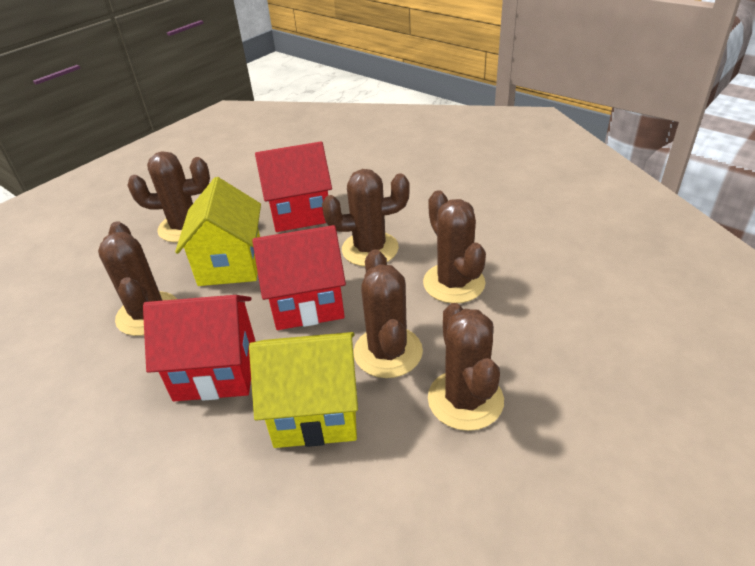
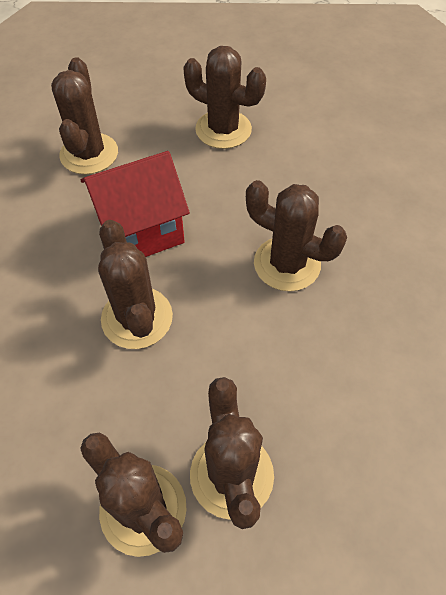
red house: [143,295,256,401] [252,225,346,330] [255,141,332,232] = 3 -> [81,151,190,257] = 1
yellow house: [175,177,261,286] [249,332,358,448] = 2 -> none = 0

